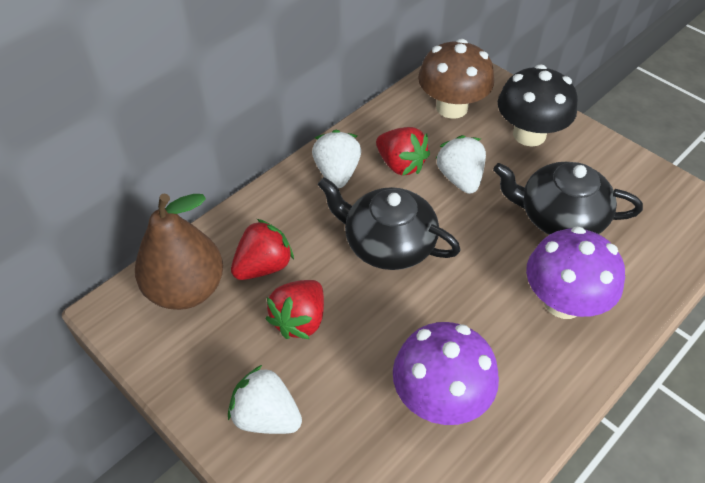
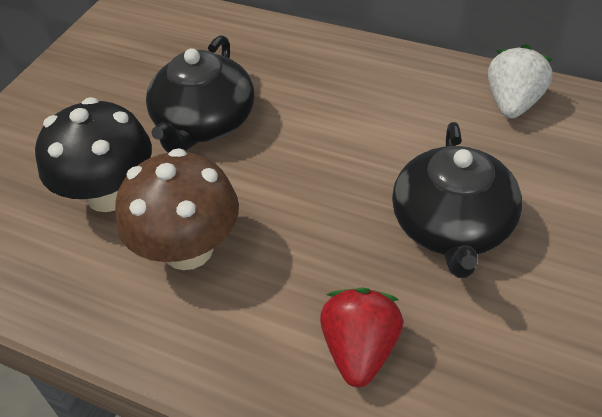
brown pear: [135,193,223,310] = 1 -> none = 0
purple mushroom: [393,322,499,425] [526,226,625,319] = 2 -> none = 0
red strawberry: [231,219,294,280] [265,280,324,339] [376,127,430,176] = 3 -> [320,287,403,387] = 1
white strawberry: [228,365,302,434] [312,130,361,188] [436,135,486,194] = 3 -> [488,44,553,118] = 1

